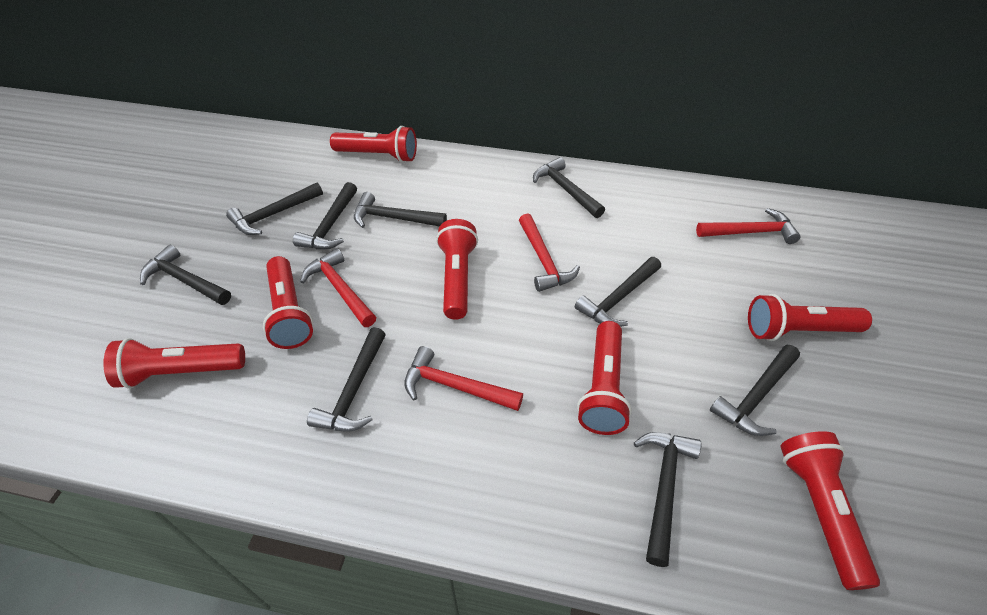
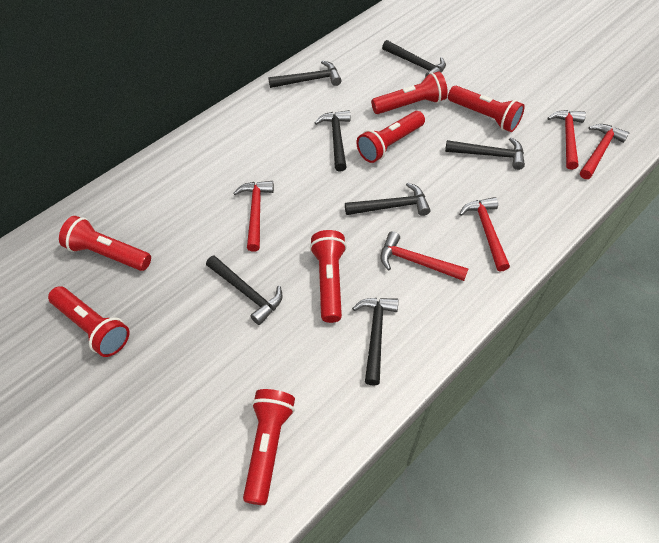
black hammer: [140,245,231,305] [226,183,323,235] [293,182,357,250] [307,327,386,432] [354,192,447,228] [533,157,605,218] [575,257,661,327] [634,432,701,567] [710,345,800,436] = 9 -> [206,255,283,325] [268,61,342,88] [315,110,351,171] [345,182,431,216] [352,298,398,386] [382,40,446,78] [445,138,525,170] = 7
red hammer: [300,248,376,327] [404,346,523,411] [519,214,580,292] [696,208,800,244] = 4 -> [233,181,274,252] [380,231,469,281] [459,197,510,272] [548,110,586,170] [580,124,629,179] = 5

